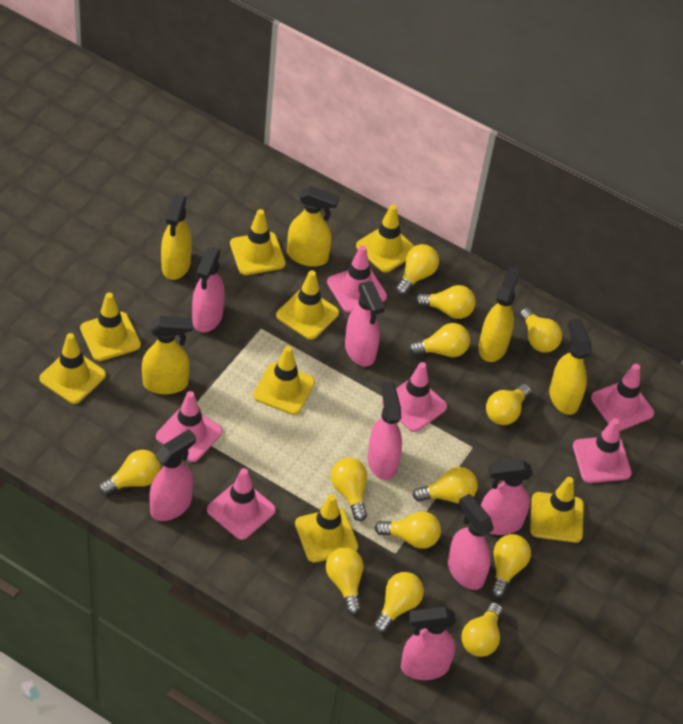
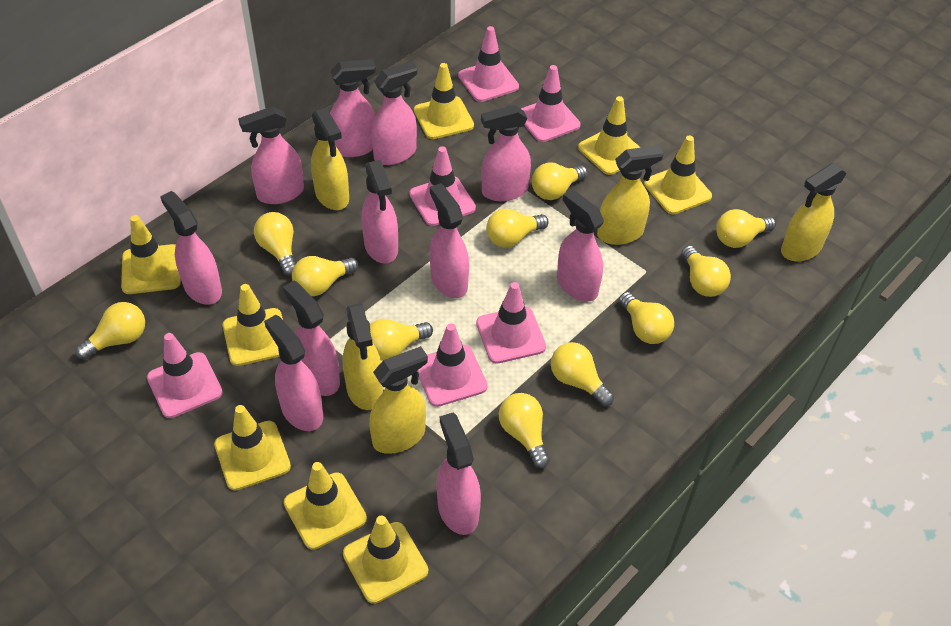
pink spray bottle: [149,429,196,521] [192,247,225,333] [345,281,385,367] [367,382,402,480] [401,607,456,680] [448,494,494,590] [481,460,533,535] = 7 -> [160,191,222,305] [238,106,304,204] [264,315,323,431] [283,281,340,396] [330,59,376,157] [362,160,398,264] [371,62,418,165] [430,183,469,298] [437,413,481,535] [481,105,531,201] [557,189,604,302] = 11
yellow light bulb: [99,450,161,495] [326,547,363,615] [331,458,367,521] [373,572,424,633] [375,511,441,549] [395,244,439,295] [409,323,470,357] [413,467,478,503] [415,285,476,319] [461,603,502,657] [486,384,531,425] [491,534,531,598] [520,308,562,352] = 13 -> [76,302,145,360] [254,212,296,276] [292,256,358,296] [370,319,433,361] [486,209,549,248] [499,393,550,468] [532,162,587,200] [551,342,614,406] [619,292,674,344] [681,246,731,297] [716,209,776,248] = 11

